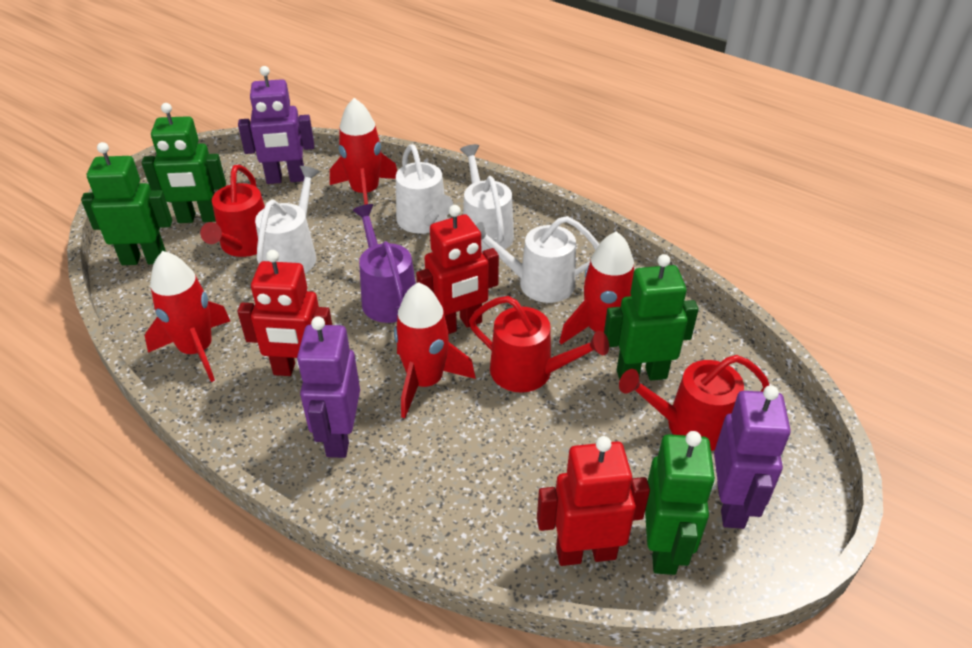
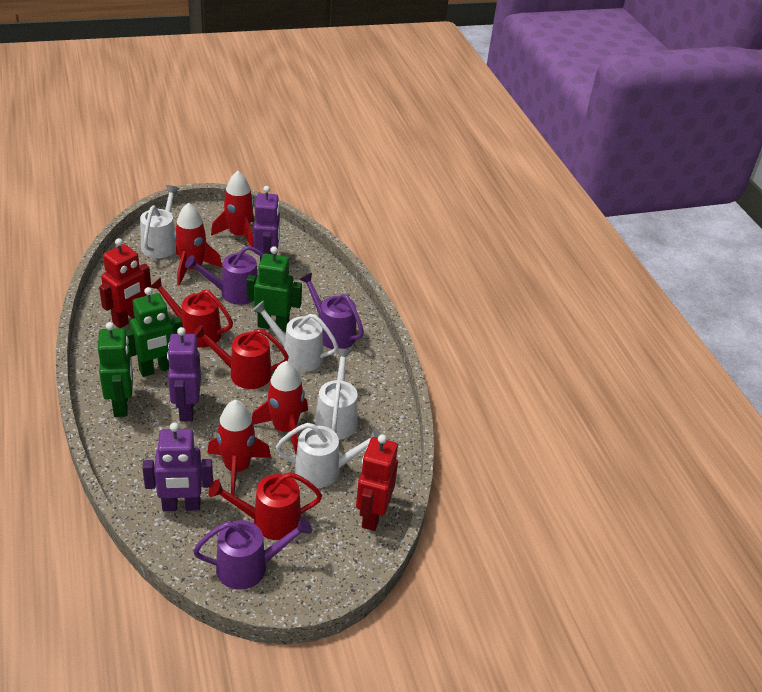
green robot: [81,142,172,265] [142,103,226,223] [604,254,699,380] [645,431,715,575] = 4 -> [98,322,133,417] [126,287,183,377] [247,246,302,332] = 3
purple watering can: [353,204,416,323] = 1 -> [185,246,263,305] [193,517,312,590] [299,273,364,349] = 3
red robot: [237,250,332,376] [416,205,499,334] [537,436,650,566] = 3 -> [99,238,151,328] [356,434,398,531] = 2

